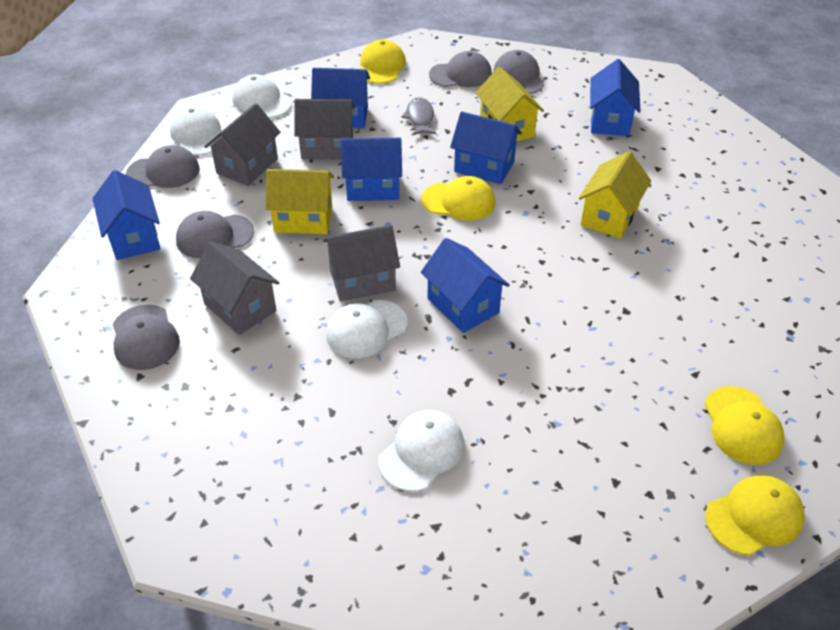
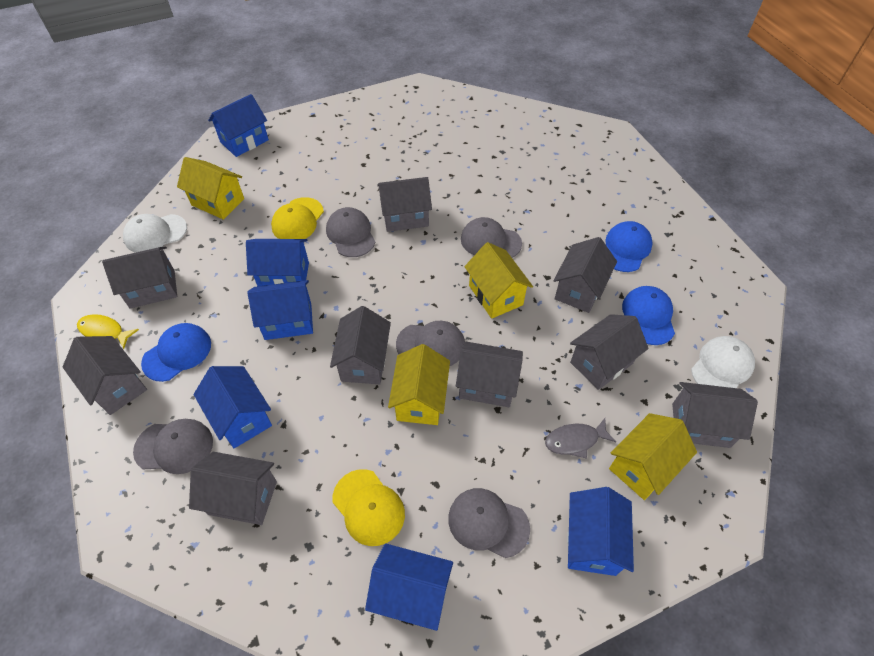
blue cap: none = 0 -> [141,323,211,382] [605,221,653,272] [622,286,675,345] = 3
grey house: [190,242,280,335] [204,103,281,186] [294,99,355,160] [323,225,400,301] = 4 -> [63,336,147,415] [102,246,177,309] [189,452,277,525] [330,306,391,384] [377,177,432,232] [456,342,523,407] [553,237,617,313] [570,314,649,390] [672,382,758,448] = 9
white cap: [170,106,222,155] [232,74,292,118] [326,300,407,358] [378,410,464,491] = 4 -> [123,214,187,253] [691,336,755,388] = 2
yellow cap: [360,40,406,84] [421,176,495,221] [704,386,784,465] [705,475,805,555] = 4 -> [271,197,324,239] [332,469,405,546] = 2
yellow fish: none = 0 -> [77,314,139,349] = 1
yellow house: [265,169,334,234] [476,67,544,142] [579,151,651,239] = 3 -> [177,157,244,220] [388,344,450,425] [464,242,533,319] [609,413,697,500] = 4

